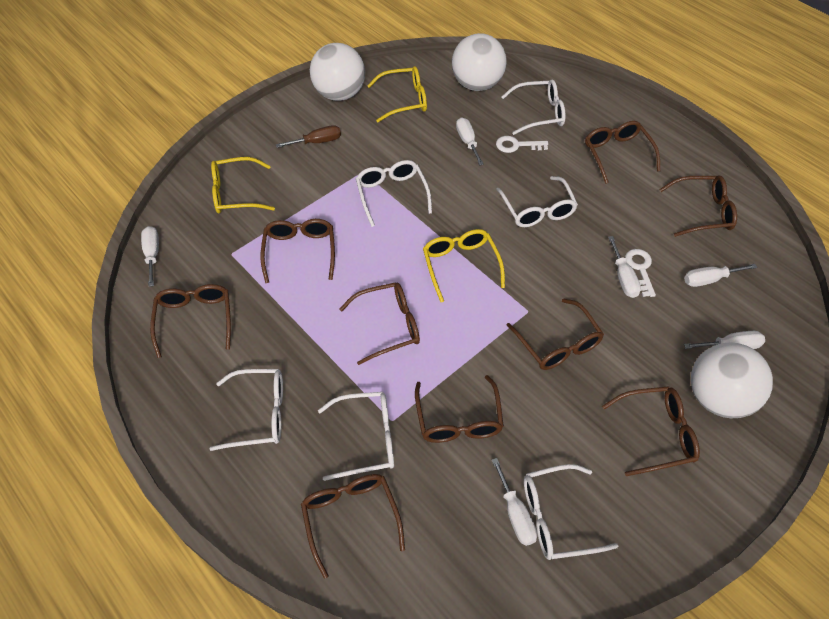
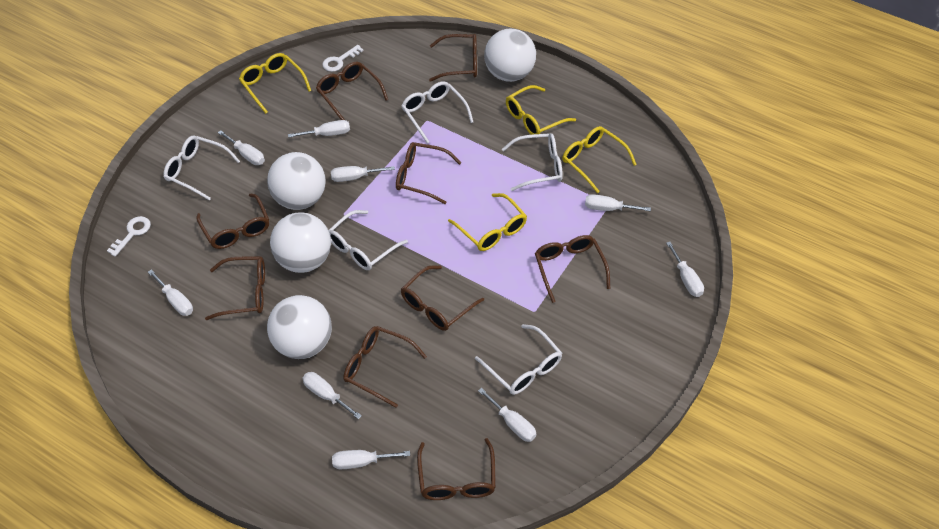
brown screwdriver: [276,125,341,148] = 1 -> none = 0
white ball: [310,43,365,101] [452,33,506,91] [691,342,773,418] = 3 -> [267,152,326,210] [267,295,332,359] [270,212,331,273] [484,29,536,82] = 4
white glasses: [210,369,283,451] [318,392,394,481] [356,160,432,227] [496,176,578,227] [501,80,566,135] [524,464,618,560] = 6 -> [163,136,240,200] [328,210,408,270] [401,81,473,143] [475,324,562,395] [502,133,563,191] = 5
white screwdriver: [141,226,159,287] [456,118,484,166] [492,458,537,546] [608,236,641,298] [684,264,757,287] [684,331,765,349] = 6 -> [148,269,193,316] [218,130,265,165] [288,120,350,138] [302,372,362,420] [331,166,395,182] [332,450,410,469] [478,388,536,442] [585,194,651,211] [666,242,704,297] = 9
yellow glasses: [211,157,275,214] [367,66,427,122] [423,229,505,302] = 3 -> [239,53,311,114] [448,193,527,251] [506,85,576,135] [562,126,637,193] = 4

